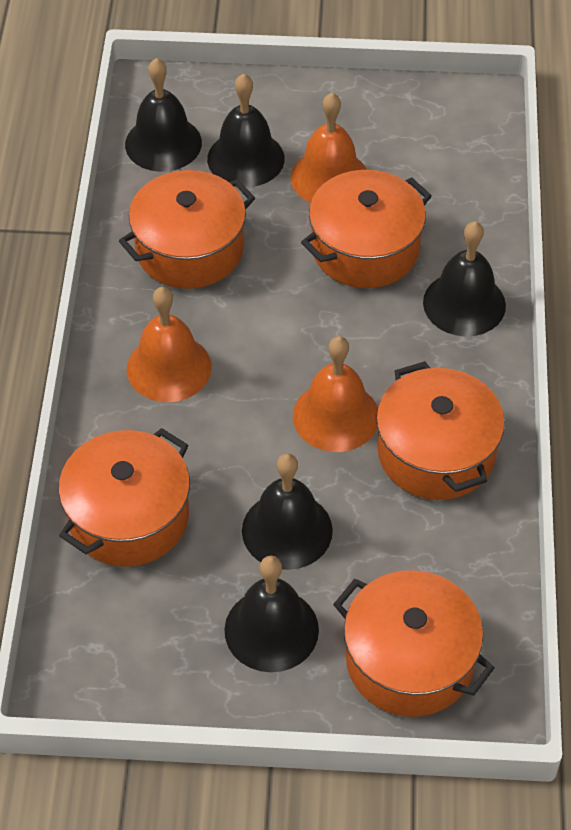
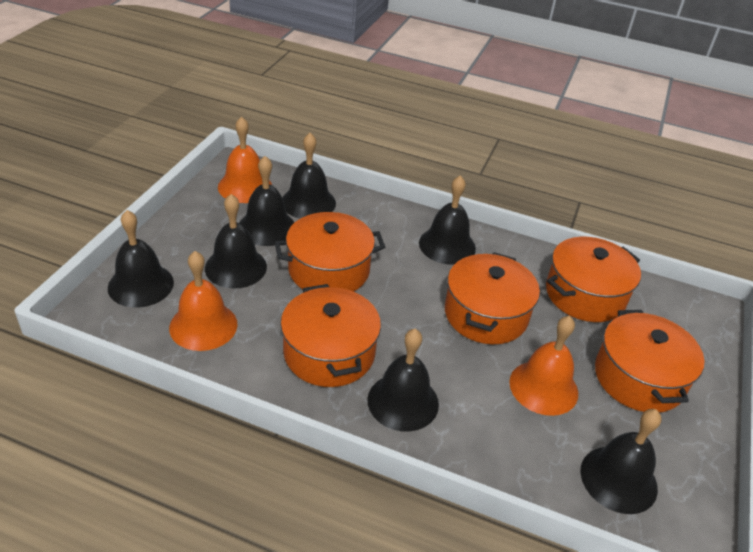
black bell: [125,58,202,172] [207,74,285,187] [224,556,319,672] [242,453,333,570] [423,221,506,336] = 5 -> [108,210,174,308] [205,194,267,289] [240,156,294,246] [283,133,336,219] [368,329,439,432] [419,175,476,265] [580,409,661,514] = 7

